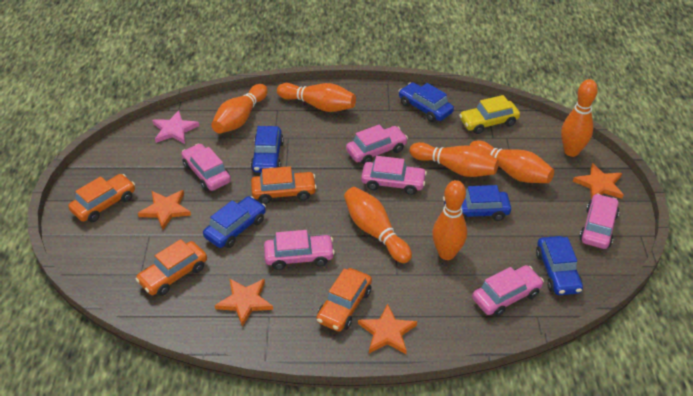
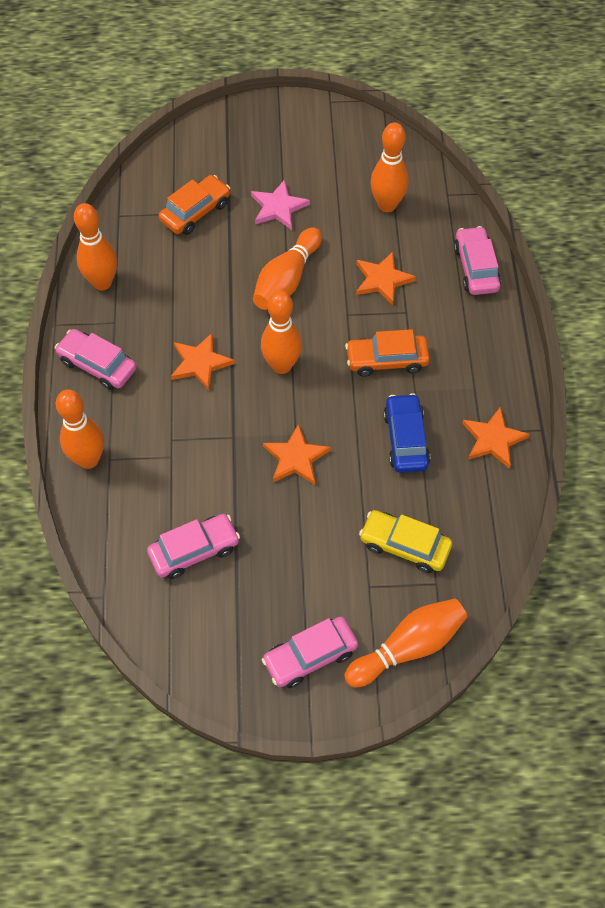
blue car: [203,196,266,248] [251,126,284,173] [399,82,454,122] [443,185,511,221] [536,236,583,295] = 5 -> [383,393,430,473] = 1
orange bowling pin: [211,84,268,134] [277,83,356,112] [344,187,412,263] [410,142,499,177] [432,180,467,260] [470,140,554,183] [561,79,598,157] = 7 -> [56,390,104,469] [74,203,117,290] [253,227,322,310] [261,290,302,374] [344,598,468,688] [370,123,408,212] = 6
orange car: [68,174,135,222] [135,239,207,296] [251,166,317,204] [316,268,372,331] = 4 -> [159,175,230,235] [345,329,430,377] = 2
pink car: [181,144,231,191] [264,230,335,270] [346,125,408,165] [361,156,427,195] [472,265,544,317] [579,193,619,249] = 6 -> [55,329,136,390] [147,514,240,579] [262,617,358,688] [454,226,501,295] = 4

